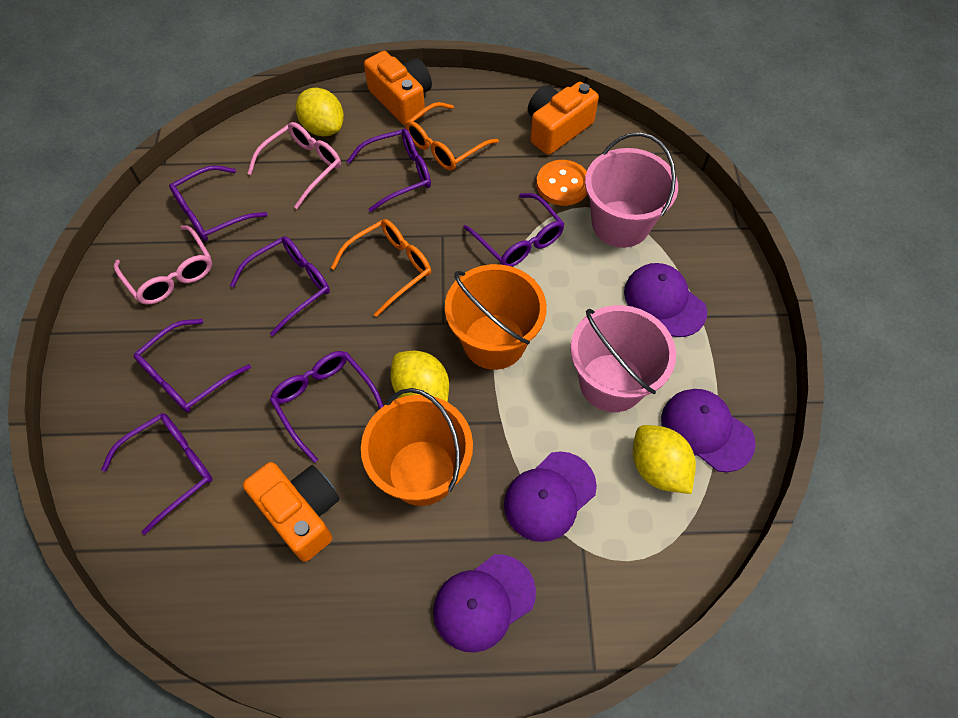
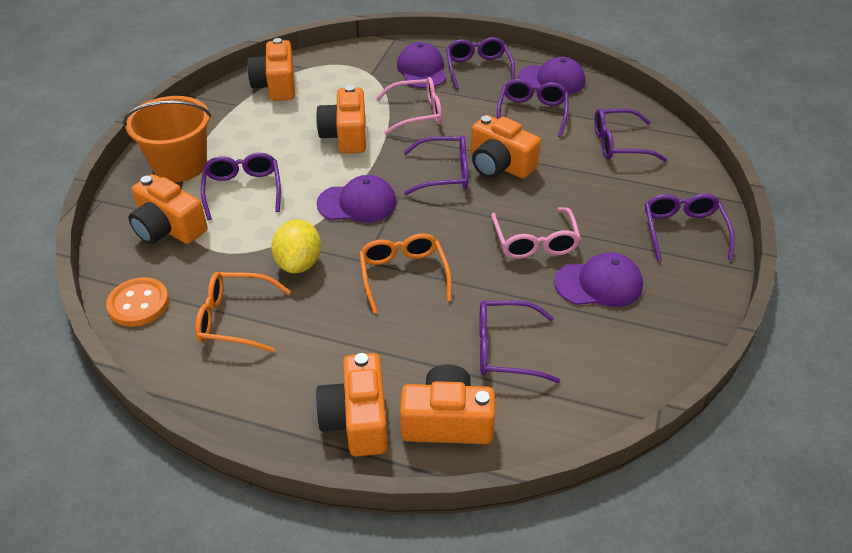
orange bucket: [361,388,473,506] [445,264,547,370] = 2 -> [123,96,211,182] = 1
orange camera: [243,462,340,562] [364,51,432,125] [528,82,599,155] = 3 -> [128,174,208,244] [247,38,295,101] [315,353,388,456] [316,85,366,154] [400,364,495,444] [471,115,541,179] = 6
pink bucket: [570,305,676,412] [585,132,678,248] = 2 -> none = 0
yellow lemon: [296,87,344,137] [390,351,449,402] [633,425,696,494] = 3 -> [271,220,321,273] = 1

